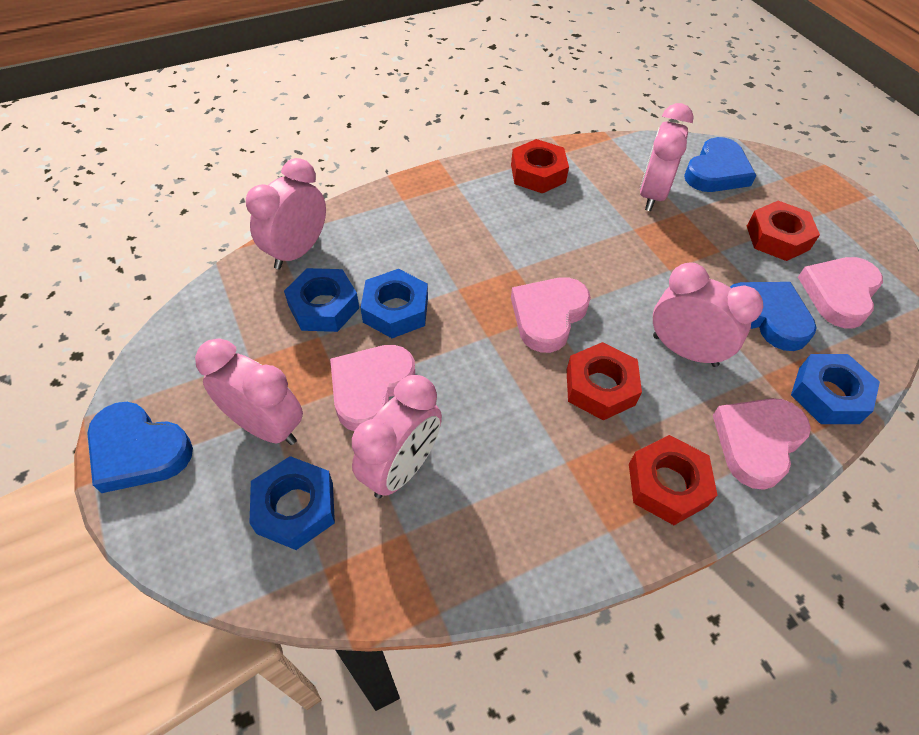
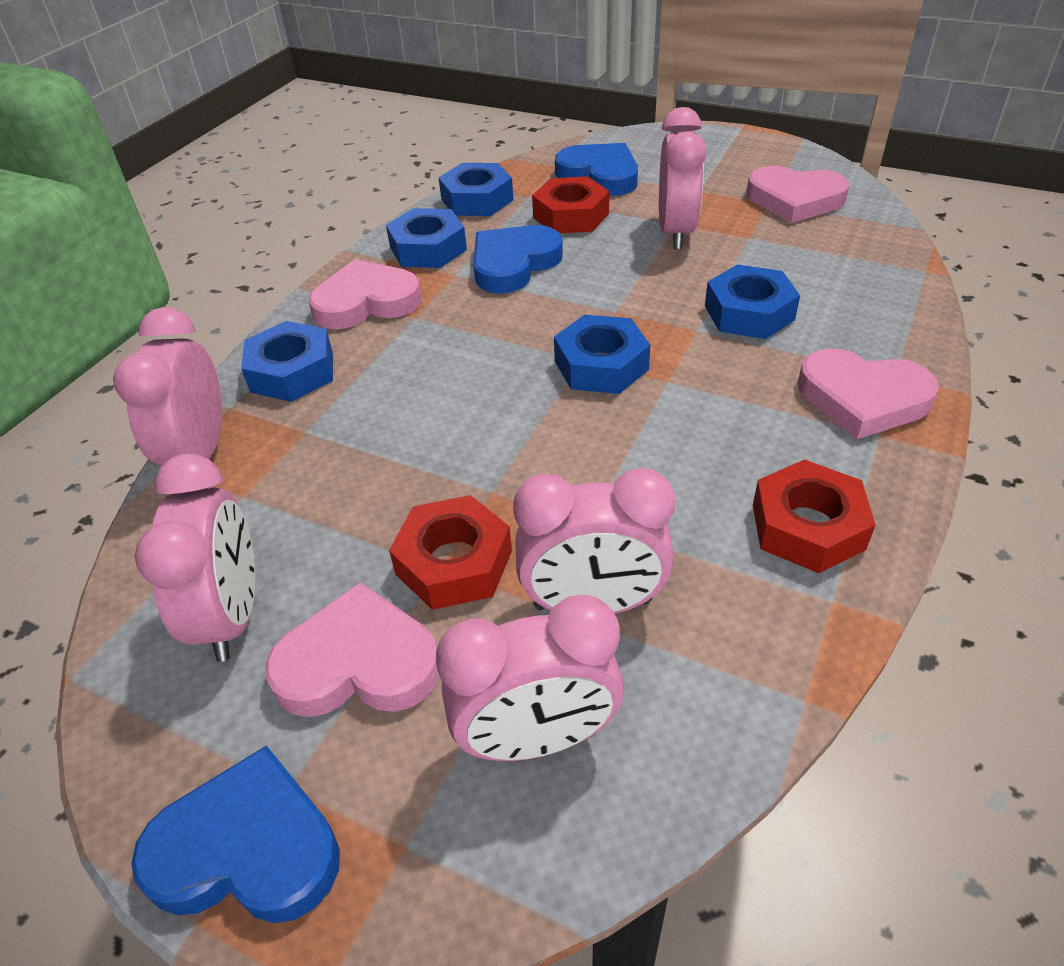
blue nut: [249,456,335,550] [284,268,359,332] [360,269,428,338] [791,354,880,424] = 4 -> [241,321,333,402] [386,208,467,268] [438,163,513,216] [554,315,651,394] [705,264,800,339] = 5
red nut: [511,139,569,193] [566,342,642,420] [629,435,717,525] [747,201,820,261] = 4 -> [389,495,512,610] [532,176,609,233] [753,459,876,573] = 3

